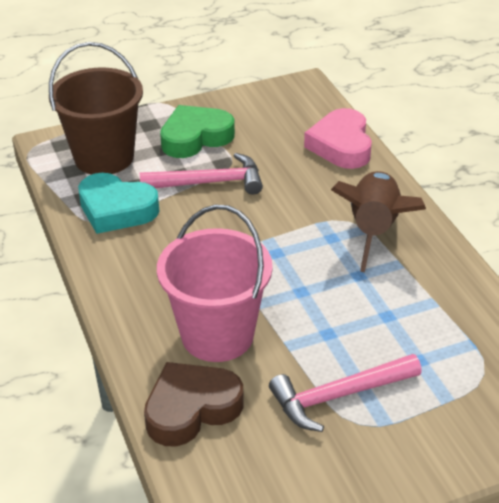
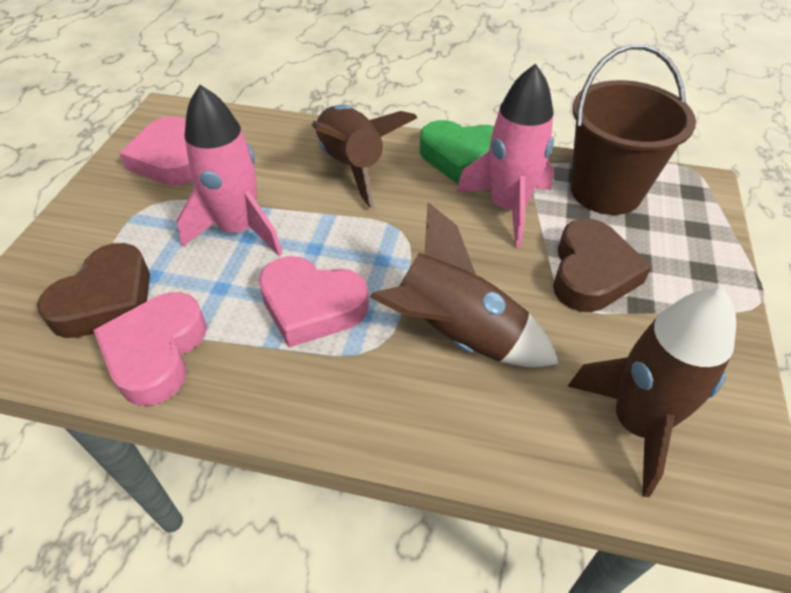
brown heart: [144,362,244,447] = 1 -> [37,243,150,338] [553,219,652,312] = 2
brown rocket: [331,171,426,272] = 1 -> [312,104,417,208] [370,202,559,367] [568,288,736,497] = 3
pink bucket: [157,205,273,362] = 1 -> none = 0
pink hammer: [140,153,263,195] [269,354,422,432] = 2 -> none = 0
pink heart: [304,108,372,169] = 1 -> [94,292,207,406] [120,116,193,186] [259,256,369,347] = 3
pink rocket: none = 0 -> [177,85,283,256] [456,63,554,248] = 2
turquoise heart: [78,173,159,234] = 1 -> none = 0

